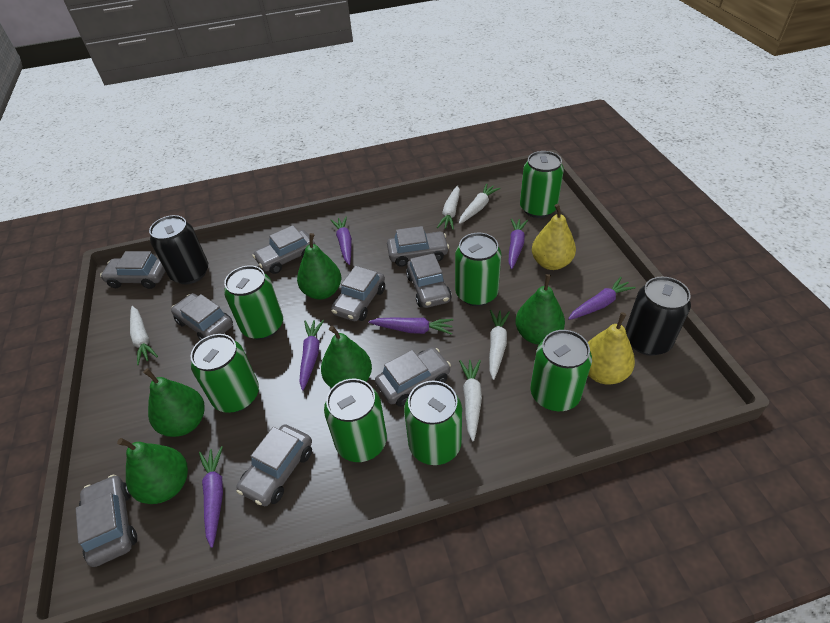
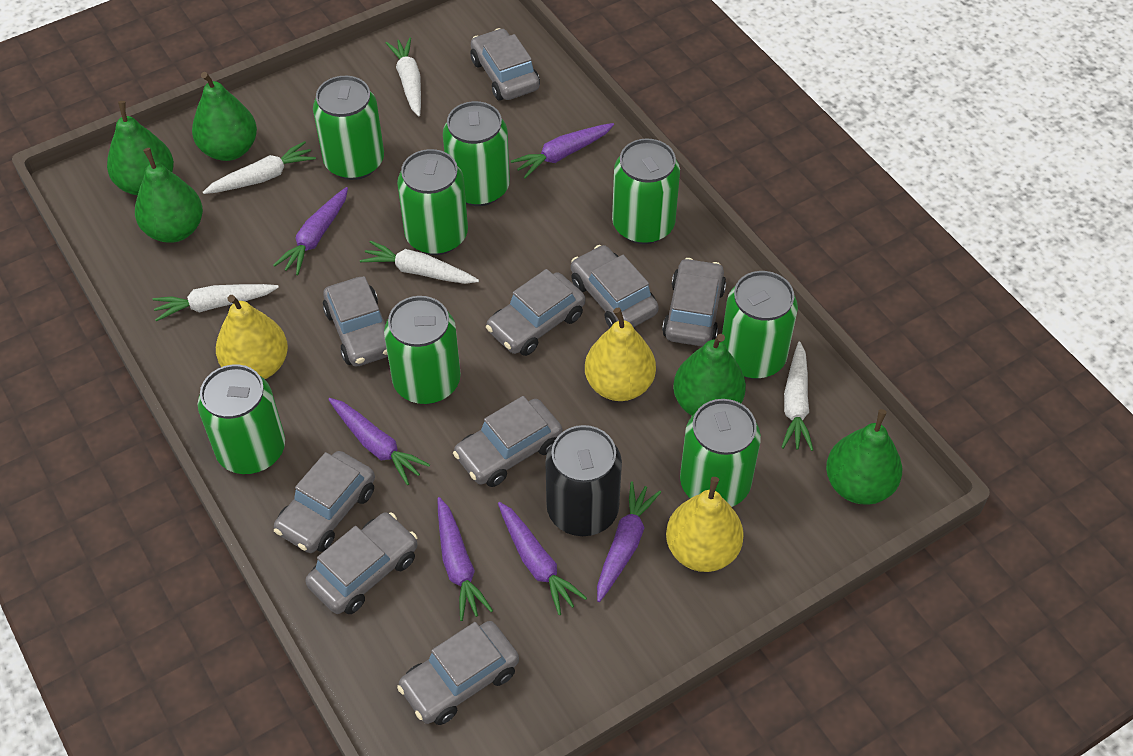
black can: [149,215,208,284] [625,277,691,356] = 2 -> [545,425,622,536] = 1
green can: [191,334,259,413] [224,266,283,339] [324,379,387,462] [404,381,462,465] [455,233,501,306] [520,151,564,218] [530,330,592,411] = 7 -> [198,364,285,474] [313,76,384,180] [384,296,461,404] [397,149,468,255] [443,101,510,206] [612,138,680,244] [680,399,761,507] [722,271,798,379] = 8
yellow pear: [532,204,576,270] [588,312,635,385] = 2 -> [216,295,288,379] [585,308,656,401] [666,477,744,572] = 3

